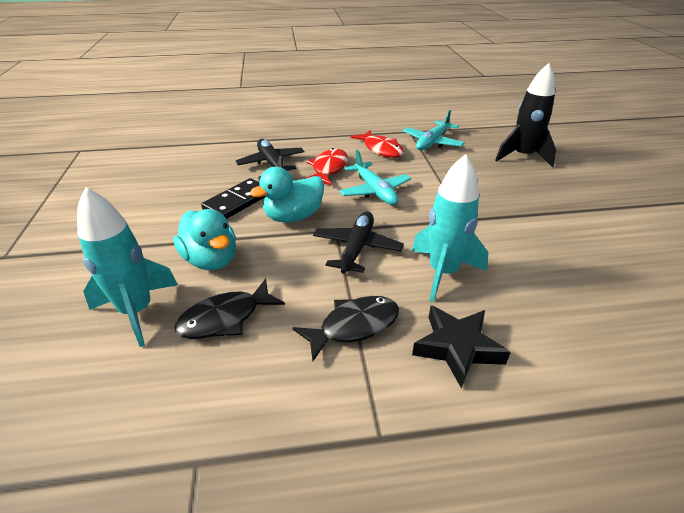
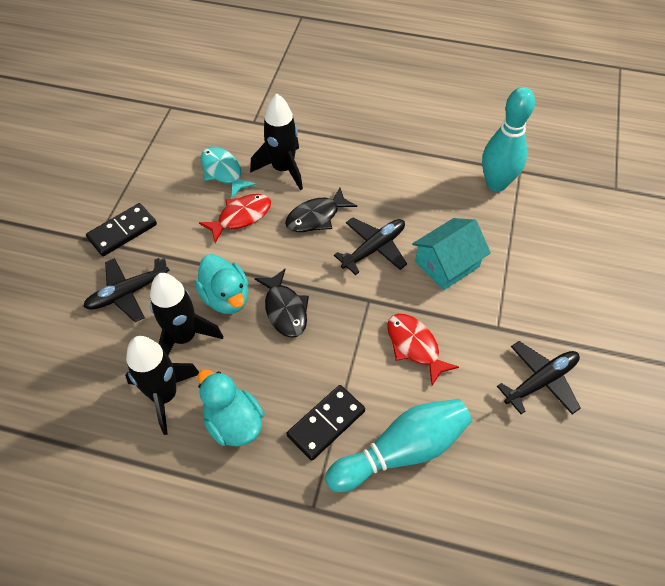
black domino: [201,178,266,219] = 1 -> [86,203,157,256] [287,385,365,461] = 2
black plane: [236,139,305,171] [313,211,404,274] = 2 -> [83,257,170,322] [334,218,407,275] [497,341,581,414] = 3
black rocket: [495,63,556,167] = 1 -> [125,336,199,435] [150,273,223,355] [250,93,303,190] = 3
black star: [412,305,511,388] = 1 -> none = 0
turquoise bowling pin: none = 0 -> [325,399,472,492] [482,87,535,192] = 2
turquoise fish: none = 0 -> [201,147,257,198] = 1
turquoise house: none = 0 -> [412,218,491,291] = 1
turquoise plane: [339,150,411,205] [403,110,465,150] = 2 -> none = 0
turquoise rocket: [77,187,178,347] [412,154,488,302] = 2 -> none = 0

